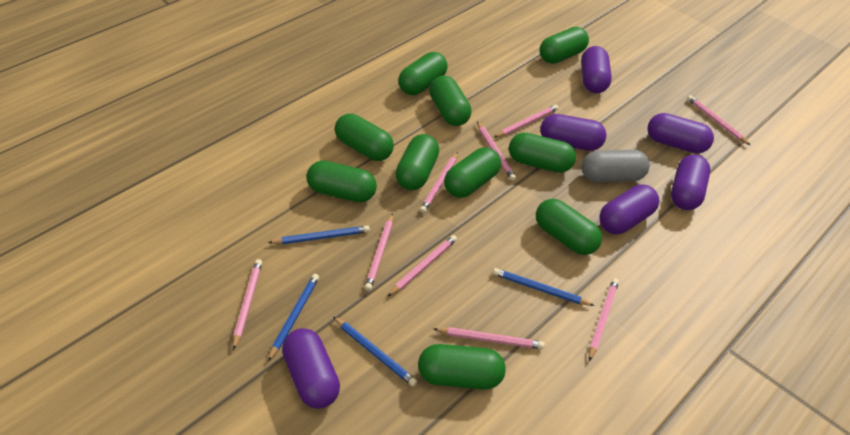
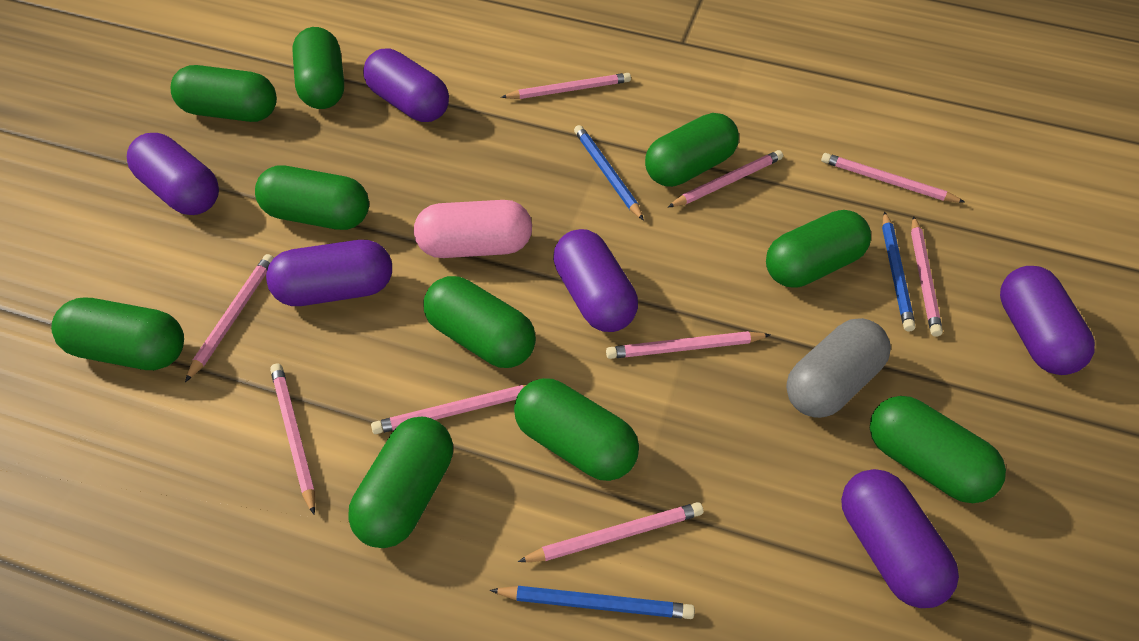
blue pencil: [268,226,370,244] [268,274,319,361] [333,317,417,387] [493,268,595,306] = 4 -> [490,586,695,619] [574,125,644,221] [882,211,915,332] = 3
pink capsule: none = 0 -> [414,200,532,258] = 1

